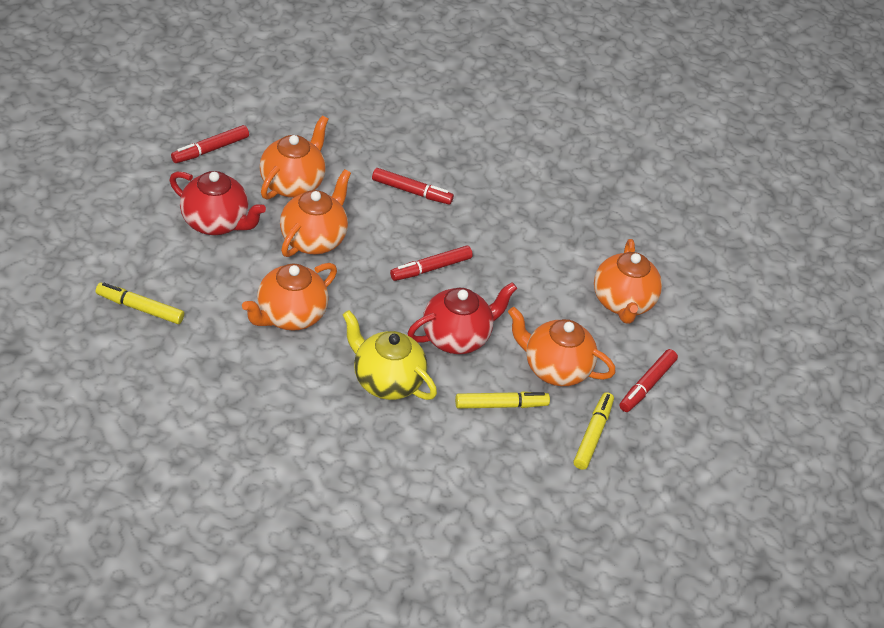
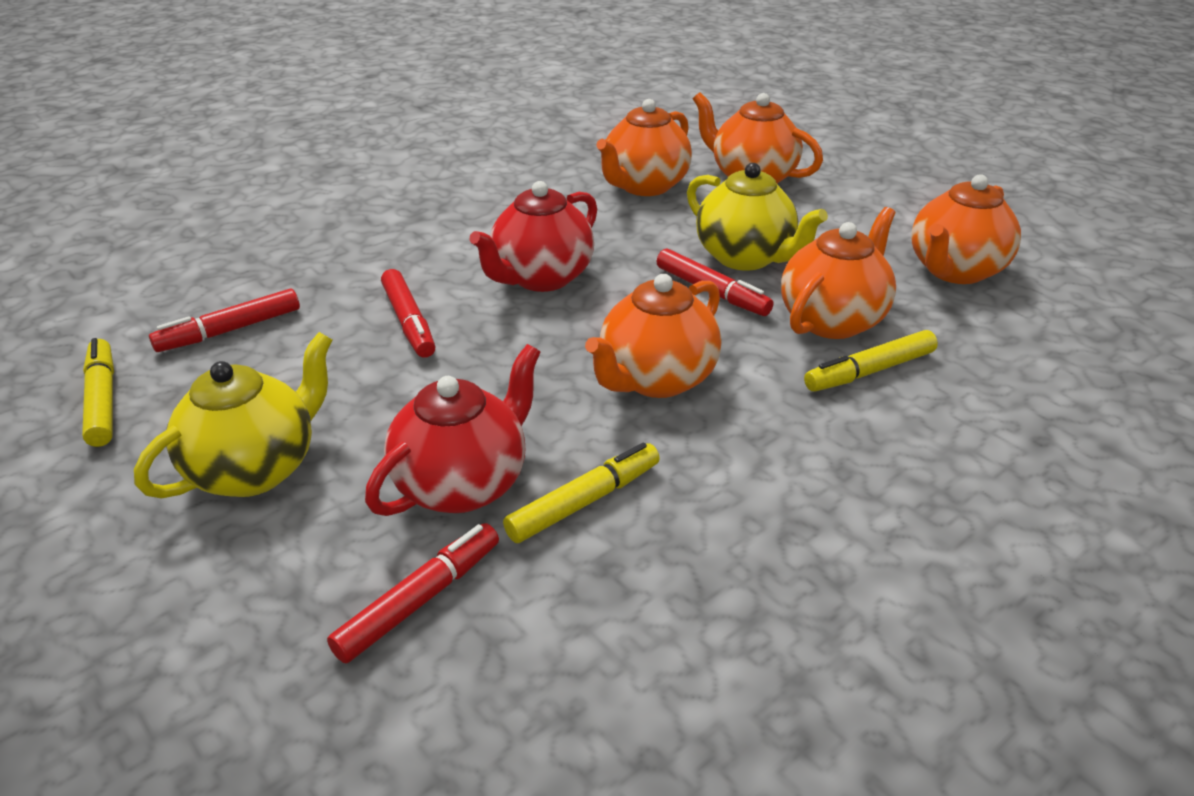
yellow teapot: [343,310,437,400] = 1 -> [134,332,332,498] [687,163,828,271] = 2

